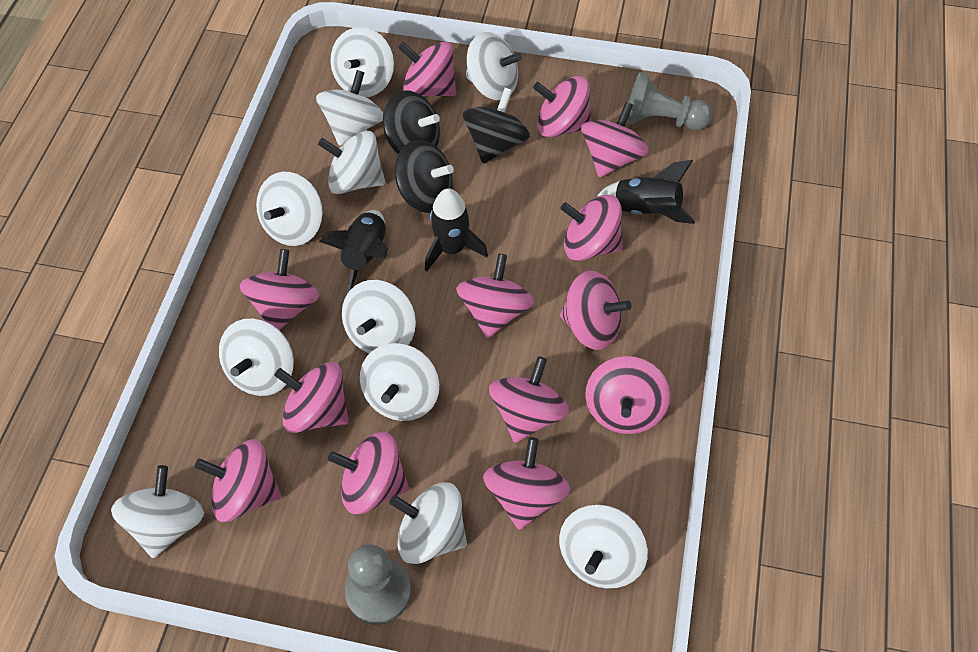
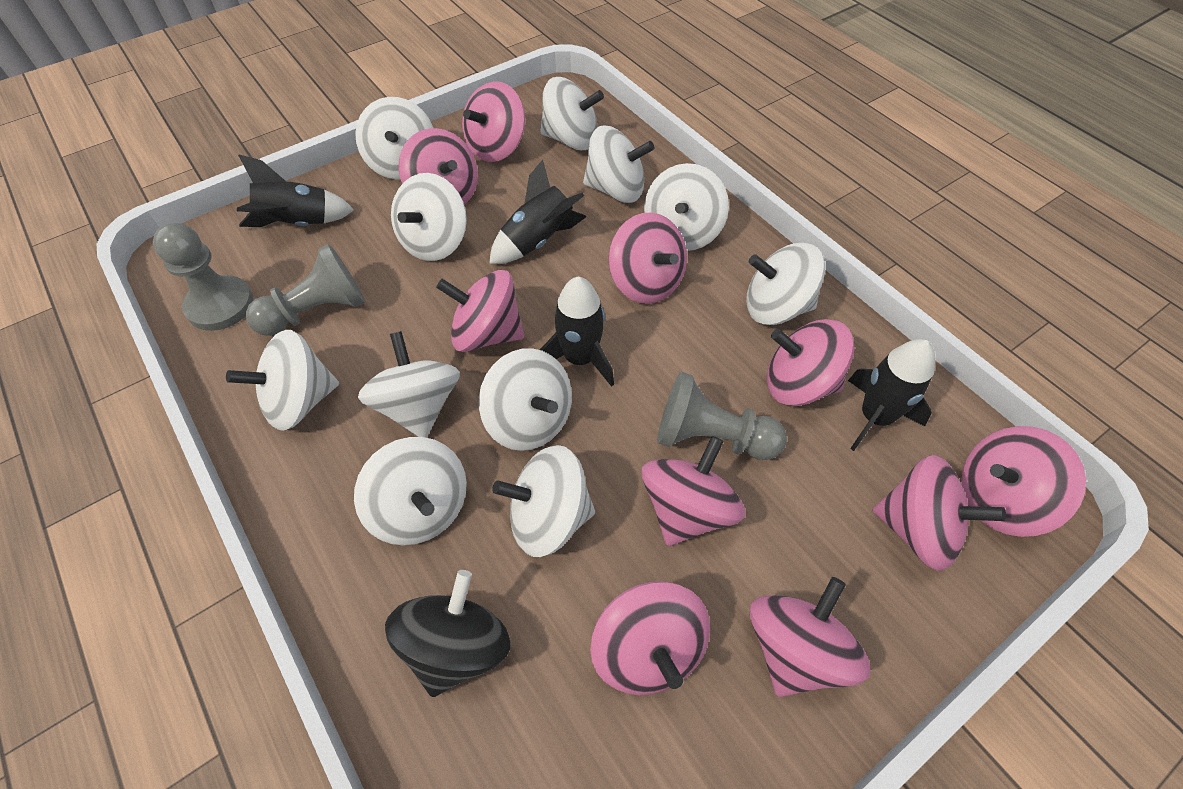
black rocket: [319,210,388,294] [425,188,488,271] [597,160,695,224] = 3 -> [237,154,354,227] [489,160,587,264] [540,277,614,387] [848,339,935,451] = 4
black spinning top: [383,90,440,154] [395,140,454,213] [463,88,530,164] = 3 -> [385,570,510,697] = 1
grey pawn: [345,544,411,625] [626,72,712,130] = 2 -> [153,223,253,331] [246,244,365,336] [657,372,787,460] = 3
pink spinning top: [195,439,281,522] [240,249,319,330] [274,362,349,433] [328,432,409,514] [398,42,456,96] [456,254,534,339] [483,437,570,530] [489,356,569,443] [533,76,591,137] [560,195,623,261] [560,271,632,350] [581,102,649,178] [585,356,670,434] = 13 -> [399,128,478,205] [436,270,524,352] [462,81,525,162] [590,581,710,695] [609,213,687,304] [641,436,745,546] [750,577,870,697] [767,319,855,406] [873,455,1006,571] [961,426,1086,537] = 10

